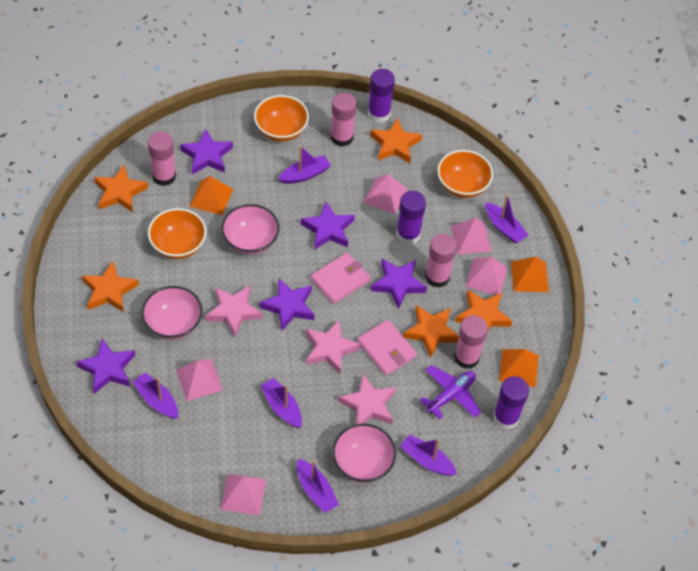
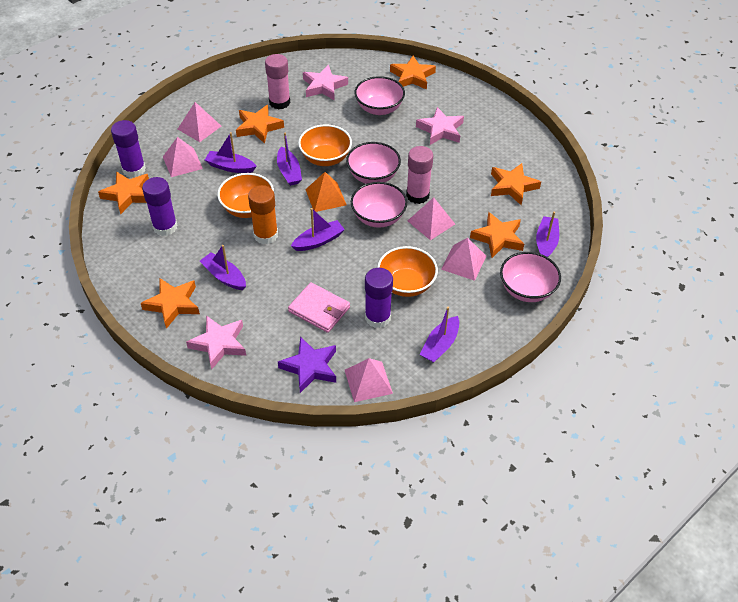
orange glue stick: none = 0 -> [248,185,278,244] = 1
orange pyramid: [189,176,233,215] [499,349,539,387] [511,256,549,292] = 3 -> [305,172,347,212] = 1
orange star: [82,261,139,312] [94,165,148,212] [370,118,422,163] [403,305,459,358] [455,290,512,333] = 5 -> [98,171,149,214] [141,278,200,329] [236,105,284,143] [390,56,436,90] [470,212,524,258] [491,163,541,205] = 6
pink bowl: [142,286,203,340] [221,204,280,255] [332,424,396,483] = 3 -> [346,142,401,184] [351,182,407,228] [354,76,405,115] [500,252,561,302] = 4
pink glue stick: [148,131,176,186] [331,93,357,147] [425,234,457,288] [454,315,488,369] = 4 -> [265,54,290,109] [406,146,433,204] = 2
pink wallet: [311,253,370,304] [357,320,417,375] = 2 -> [288,282,350,333] = 1
purple plane: [420,365,481,419] = 1 -> none = 0
purple star: [76,339,135,394] [180,128,233,174] [260,278,315,330] [301,202,355,250] [371,259,427,309] = 5 -> [278,337,336,393] = 1

